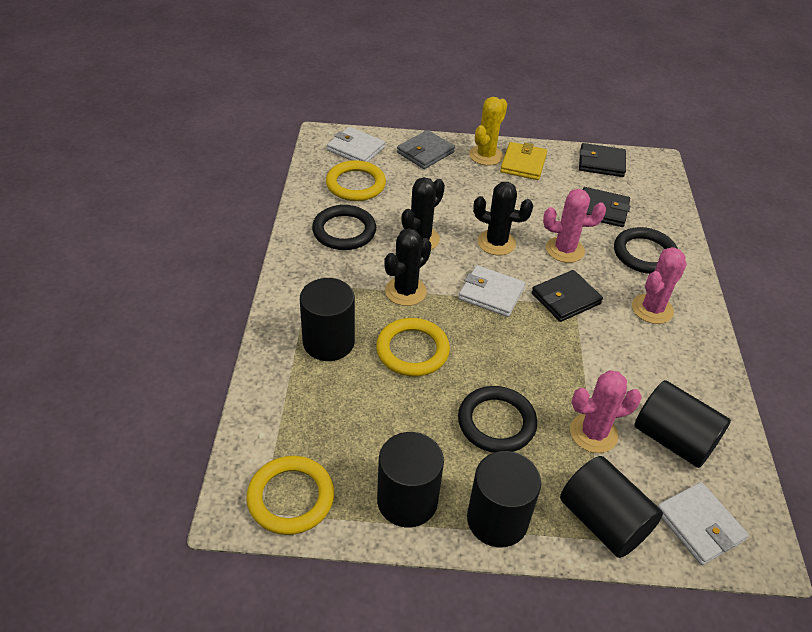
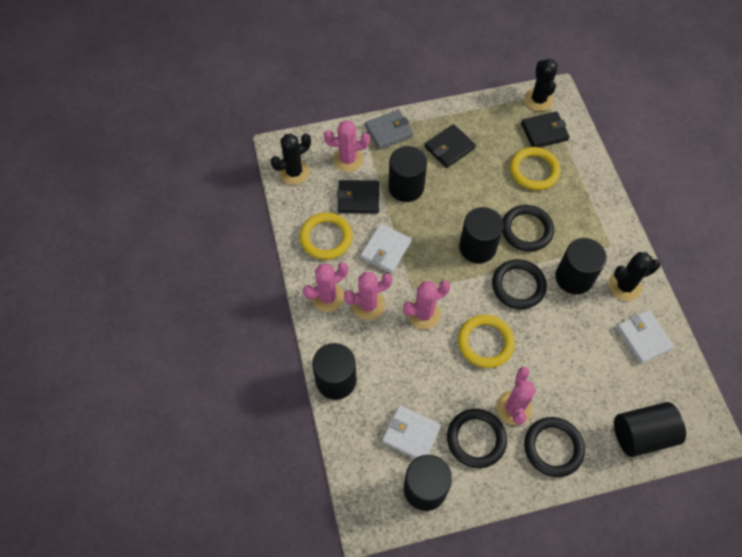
black cylinder: [300,278,355,361] [377,432,444,527] [467,451,541,547] [560,456,663,558] [635,380,731,468] = 5 -> [312,343,357,400] [388,146,427,202] [404,455,452,511] [459,207,504,263] [555,238,607,294] [614,402,686,457] = 6
black ring: [312,205,376,250] [458,386,537,453] [614,227,678,274] = 3 -> [447,409,507,468] [492,259,547,309] [503,205,554,252] [524,417,585,477] = 4
pink cactus: [543,189,606,263] [570,370,642,453] [632,247,687,324] = 3 -> [303,263,348,312] [324,120,370,172] [344,272,393,320] [403,281,450,329] [496,367,536,425] = 5
yellow cactus: [469,97,507,165] = 1 -> none = 0
yellow wallet: [500,142,547,180] = 1 -> none = 0

